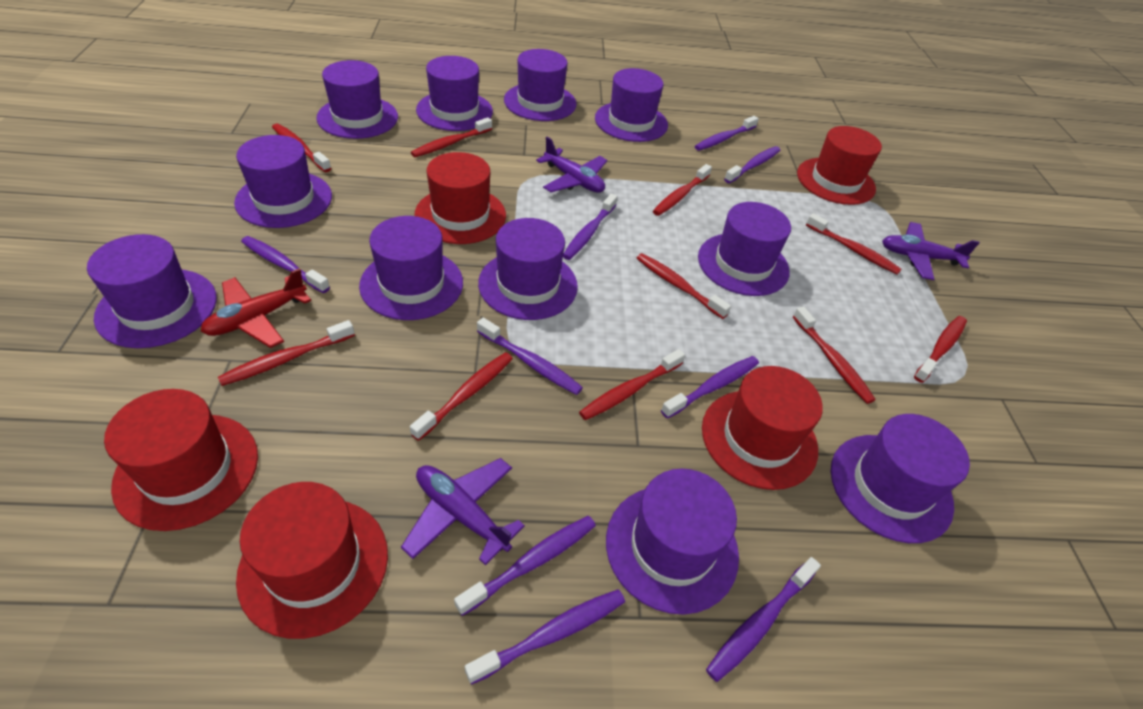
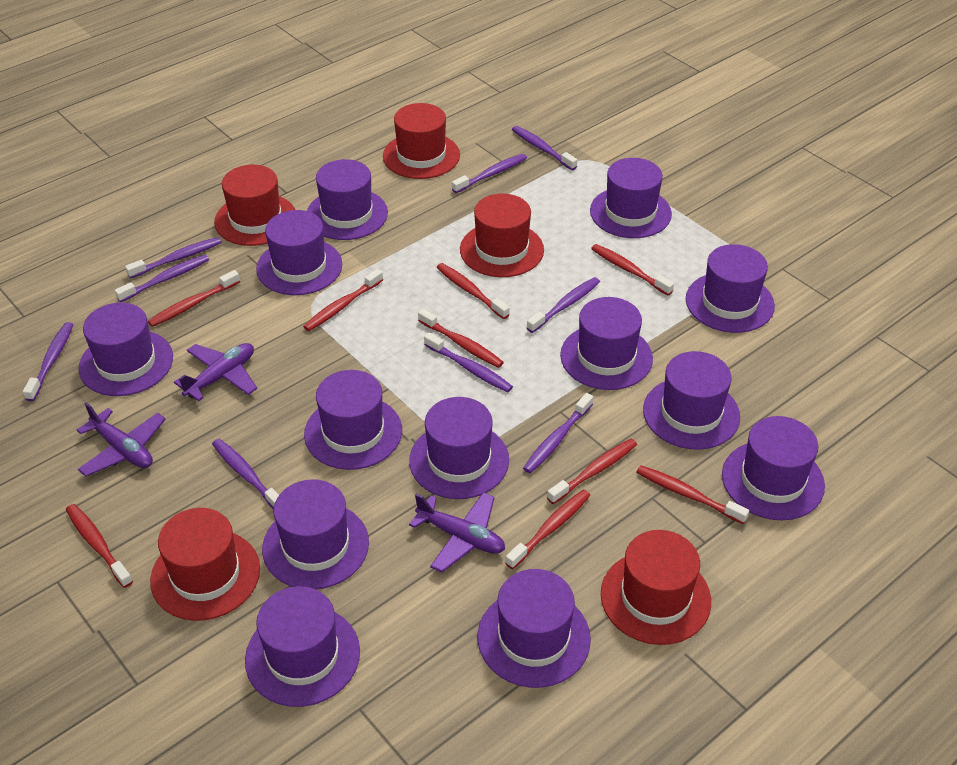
purple hat: [87,234,217,348] [234,135,332,228] [317,60,398,139] [359,216,463,320] [416,56,493,131] [478,218,578,320] [504,49,577,121] [595,68,668,142] [606,469,739,615] [698,202,791,296] [831,414,970,543] = 11 -> [79,303,173,396] [245,586,360,707] [256,210,342,295] [262,479,369,589] [304,370,402,470] [307,159,388,240] [409,397,509,499] [477,569,591,688] [560,297,653,390] [590,158,672,238] [643,351,740,450] [686,244,775,333] [722,416,825,520] = 13
red plane: [201,268,311,348] = 1 -> none = 0
red toothbrush: [218,320,355,386] [272,124,331,172] [410,352,513,441] [411,117,492,157] [579,349,685,420] [637,253,731,319] [653,164,712,216] [793,306,876,404] [806,213,902,274] [914,316,967,383] = 10 -> [66,504,133,588] [148,270,240,327] [303,269,383,331] [418,309,504,368] [436,263,510,319] [505,490,590,569] [547,439,637,504] [591,244,674,295] [636,465,749,524] = 9

